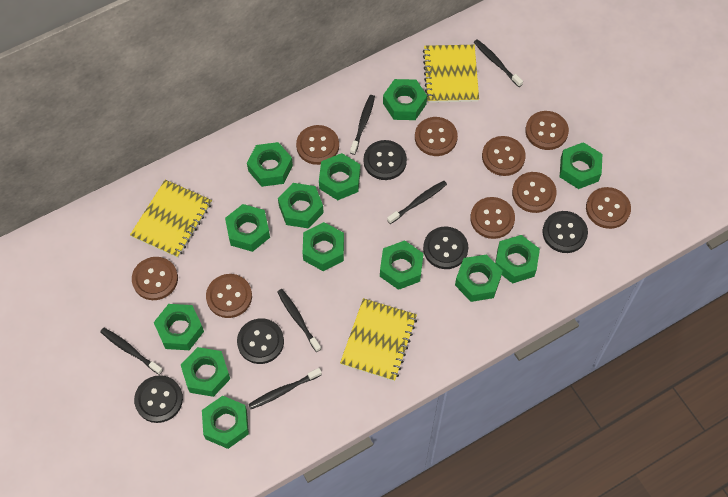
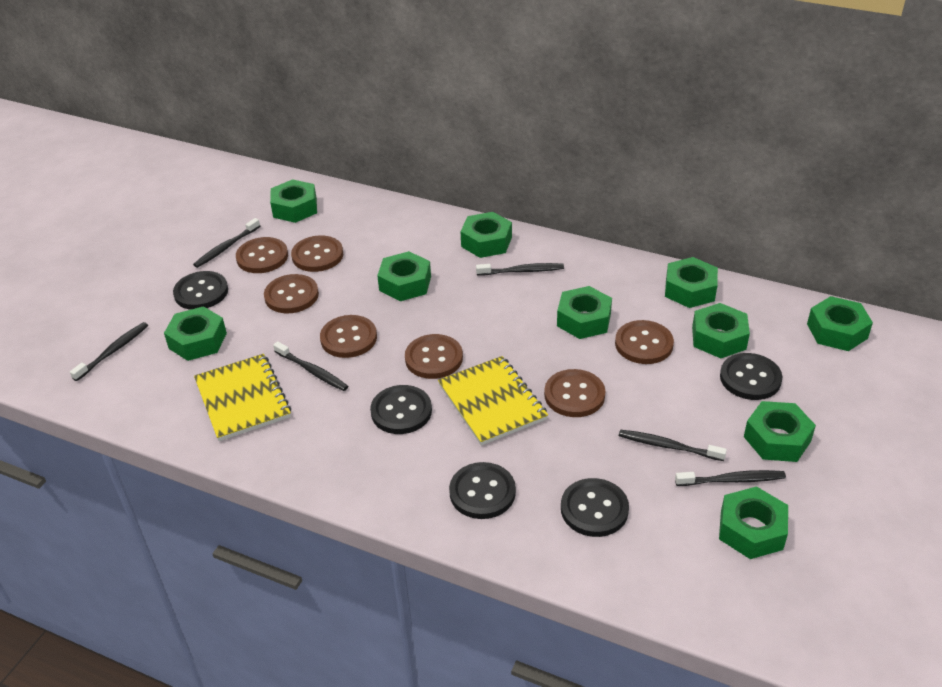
brown button: [132,257,178,300] [206,274,252,318] [296,125,339,165] [415,117,458,156] [470,197,515,239] [482,136,526,176] [512,172,557,213] [525,111,569,150] [586,187,631,229] = 9 -> [236,237,288,273] [264,274,319,313] [291,235,343,272] [320,315,377,358] [405,334,463,379] [544,369,605,417] [615,320,674,364] = 7
green nut: [154,304,204,350] [181,347,230,397] [202,396,249,449] [225,204,270,252] [247,142,293,187] [278,183,324,229] [303,222,344,271] [319,153,360,200] [380,240,424,290] [383,79,427,120] [455,254,503,302] [495,235,540,284] [560,142,602,189] = 13 -> [164,306,227,361] [270,179,317,223] [377,251,431,301] [460,212,512,258] [557,286,612,339] [665,257,718,308] [692,303,750,358] [719,486,788,559] [744,401,816,462] [807,296,873,351] = 10
yellow notebook: [130,180,212,258] [340,298,417,381] [423,45,479,103] = 3 -> [194,354,291,441] [438,356,548,446] = 2

